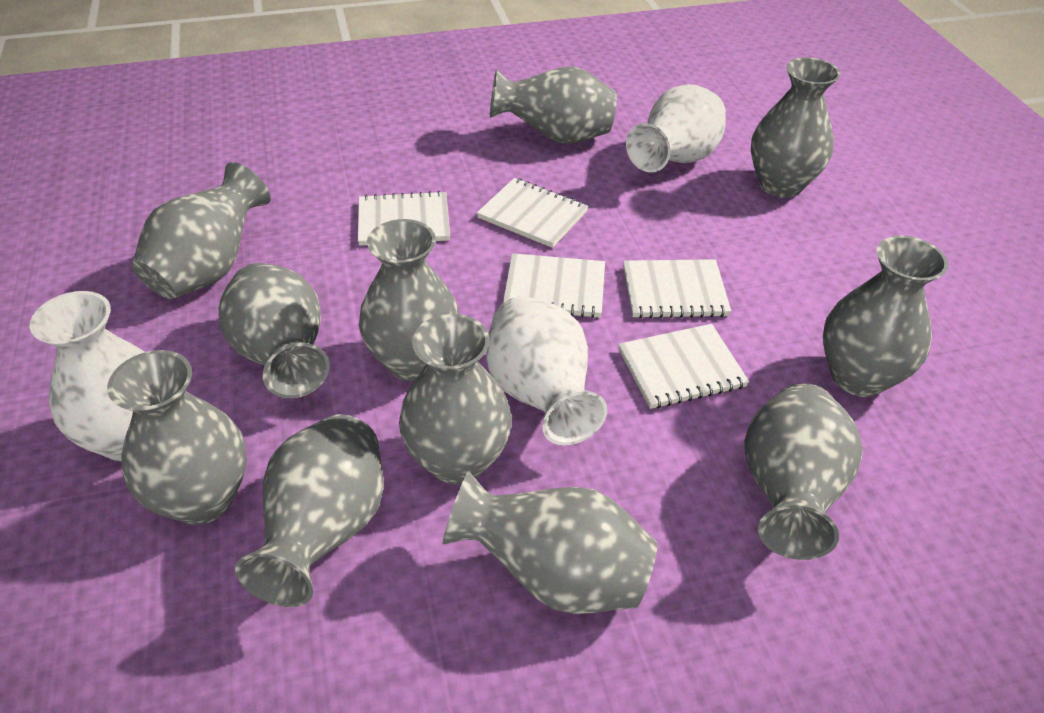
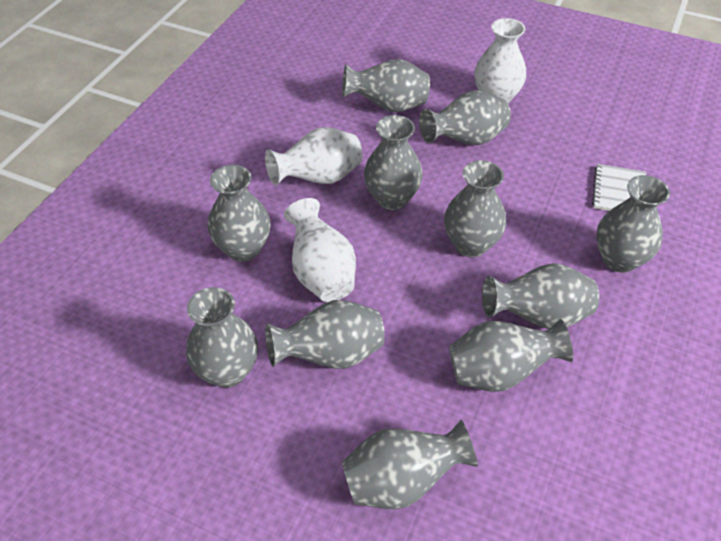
white notebook: [358,191,450,246] [477,178,588,248] [503,253,605,318] [618,324,749,409] [623,259,731,318] = 5 -> [592,164,646,211] = 1

